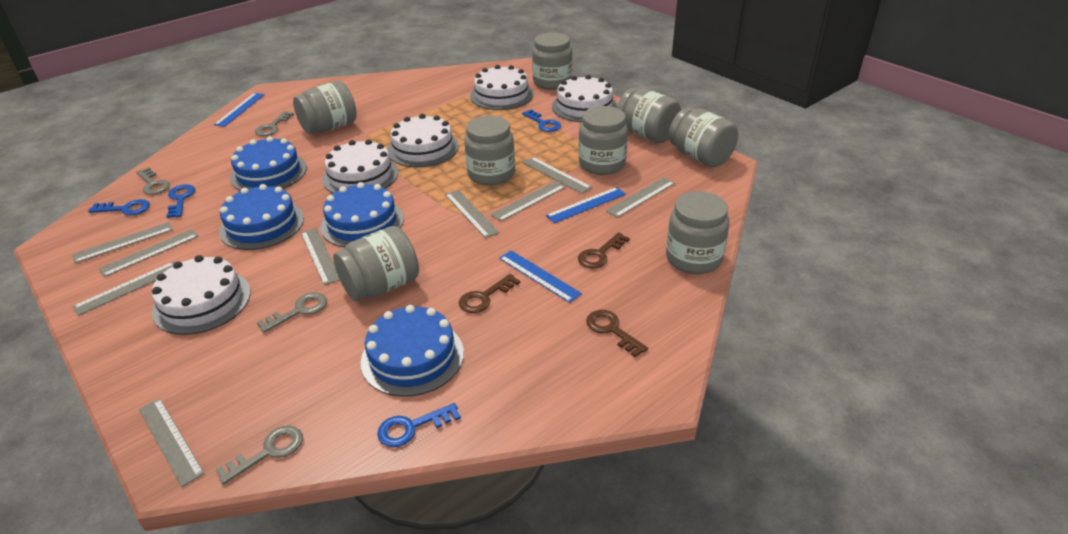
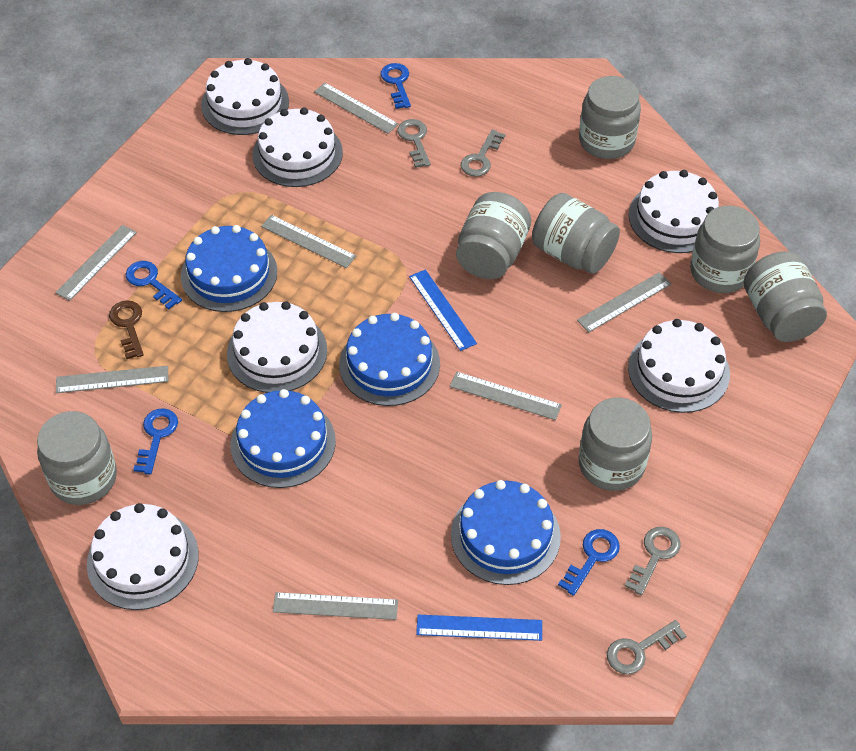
blue ruler: [214,93,265,127] [499,250,582,303] [546,187,626,223] = 3 -> [409,269,477,351] [416,615,542,641] = 2
brown key: [459,274,520,313] [578,232,630,269] [586,310,648,358] = 3 -> [109,300,144,359] = 1
grey jar: [293,81,357,134] [333,226,419,301] [464,116,515,186] [532,32,572,90] [578,106,628,175] [617,88,681,143] [666,191,730,274] [669,107,738,167] = 8 -> [37,411,117,505] [456,192,531,279] [532,193,620,274] [579,76,641,159] [579,397,652,491] [690,206,760,293] [744,251,827,342] = 7
grey ruler: [72,222,173,263] [72,262,174,316] [99,229,199,277] [139,398,204,487] [301,228,340,285] [445,190,499,238] [491,181,566,222] [523,157,592,194] [606,177,675,218] = 9 -> [55,225,137,301] [56,366,169,393] [261,215,356,268] [273,592,398,620] [314,83,399,134] [450,371,562,420] [577,272,671,332] = 7
white cake: [152,255,251,335] [322,139,398,193] [387,114,459,167] [470,65,534,110] [552,75,617,122] = 5 -> [87,503,199,610] [201,58,289,135] [227,301,327,393] [252,107,343,187] [628,319,730,413] [629,170,719,253] = 6

